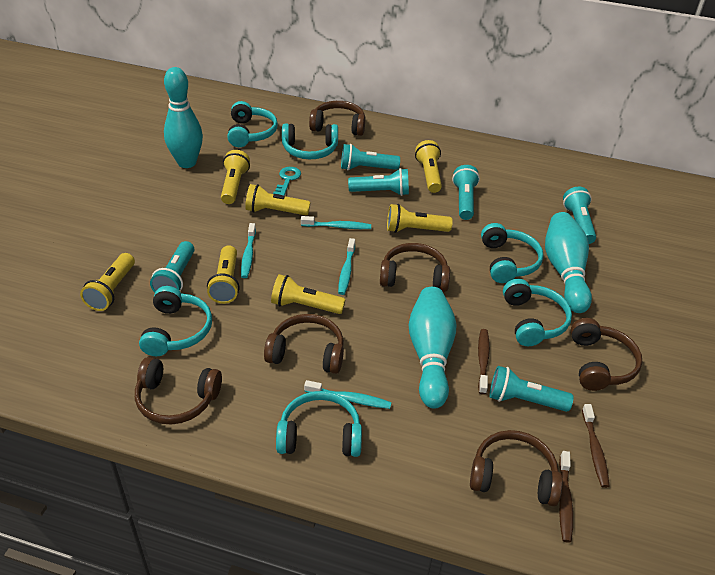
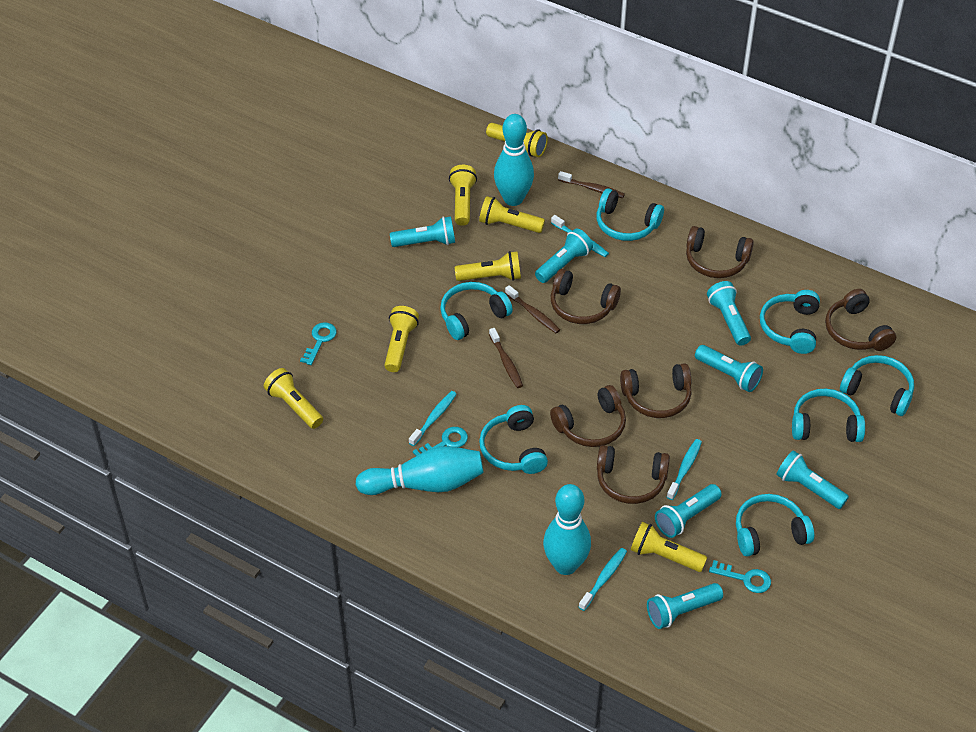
turquoise flashlight: [150,241,195,292] [341,144,400,170] [348,168,409,196] [452,165,480,220] [489,366,574,412] [563,187,596,244] = 6 -> [390,217,455,247] [535,228,593,283] [647,583,723,629] [655,484,722,538] [695,345,763,392] [707,281,751,346] [776,450,849,509] = 7
turquoise headphones: [139,286,212,356] [227,101,278,147] [276,391,362,457] [282,124,338,159] [481,223,544,283] [503,279,572,346] = 6 -> [440,282,513,340] [479,405,548,474] [597,188,664,241] [736,494,814,557] [760,290,820,354] [792,389,865,442] [840,355,914,416] = 7
turquoise key: [273,167,301,196] = 1 -> [300,322,337,365] [413,427,468,456] [709,560,771,593] = 3

